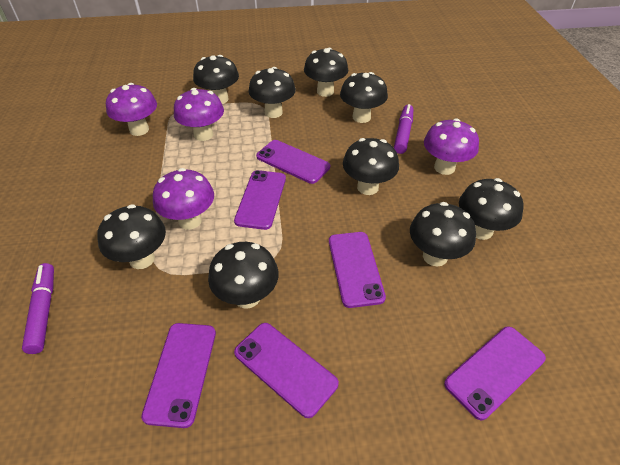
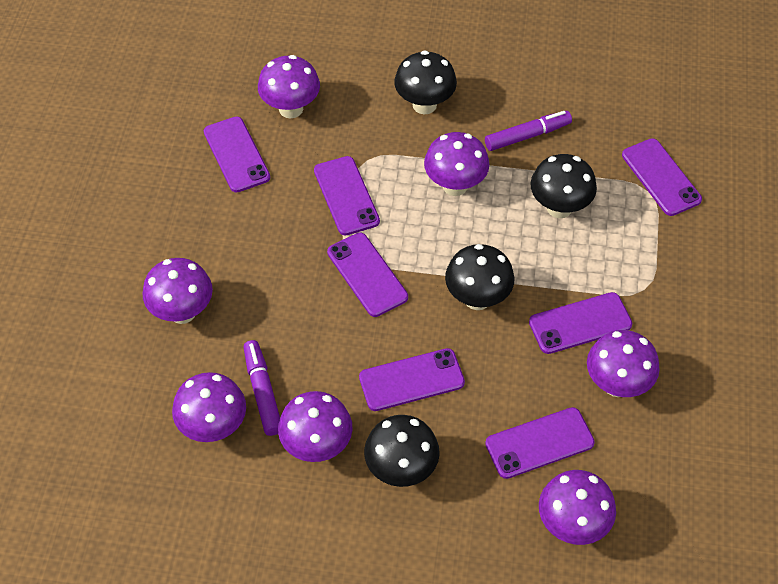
black mushroom: [97,204,166,269] [193,55,239,104] [208,242,279,309] [249,67,296,118] [304,48,348,97] [340,72,388,123] [343,138,399,195] [410,202,476,266] [459,178,524,240] = 9 -> [364,415,440,487] [394,51,457,114] [445,244,515,310] [531,154,597,218] = 4
purple mushroom: [106,83,157,136] [153,168,214,230] [174,88,224,141] [424,118,479,175] = 4 -> [142,258,213,324] [172,372,246,442] [258,55,320,119] [278,391,353,462] [424,132,489,196] [539,470,616,545] [587,330,660,397] = 7
purple phone: [141,323,216,428] [234,170,286,230] [234,323,339,418] [256,140,330,184] [329,232,386,308] [444,326,546,420] = 6 -> [204,117,270,192] [314,156,380,236] [327,233,408,317] [359,348,465,411] [485,407,595,479] [529,292,632,354] [622,138,702,216] = 7

